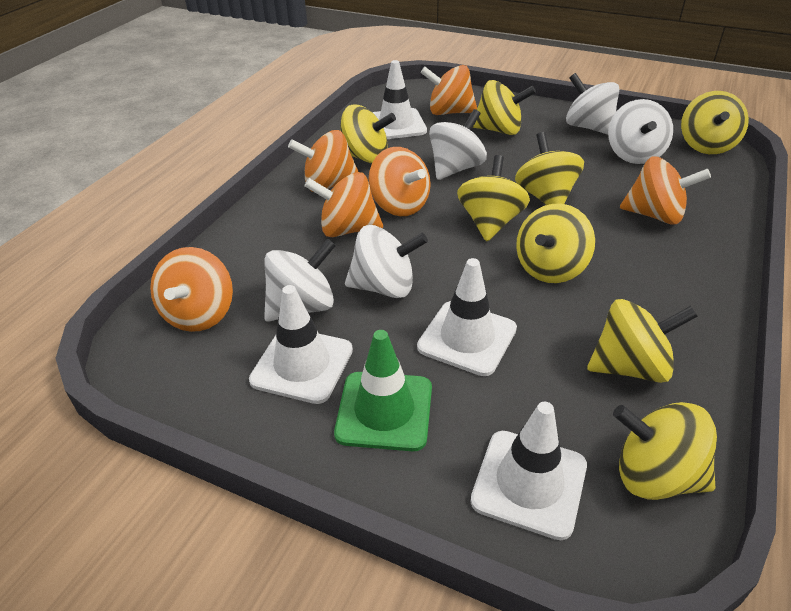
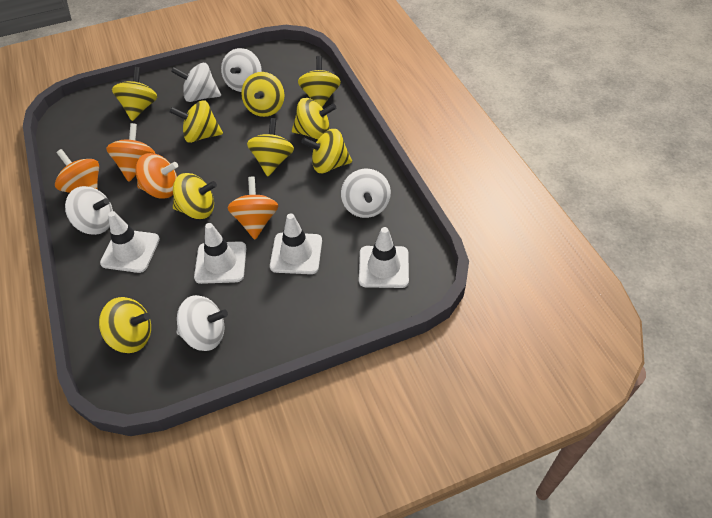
green traffic cone: [334,330,432,451] = 1 -> none = 0
orange spinning top: [150,247,233,332] [288,130,359,192] [304,172,383,237] [368,147,431,216] [420,65,477,115] [620,157,711,224] = 6 -> [55,149,99,193] [106,123,155,182] [135,153,178,199] [227,177,279,239] = 4
yellow spinning top: [340,105,396,163] [457,155,530,241] [473,80,536,135] [515,132,584,205] [516,204,595,283] [587,299,698,383] [613,402,717,500] [681,91,749,154] = 8 -> [99,297,151,353] [112,67,157,121] [170,101,223,143] [173,173,217,219] [241,72,284,117] [247,118,294,176] [292,98,336,139] [298,56,341,107] [301,129,352,173] = 9

